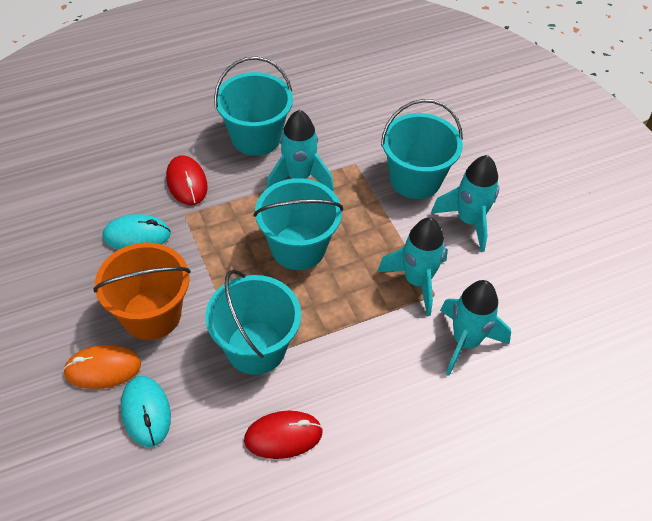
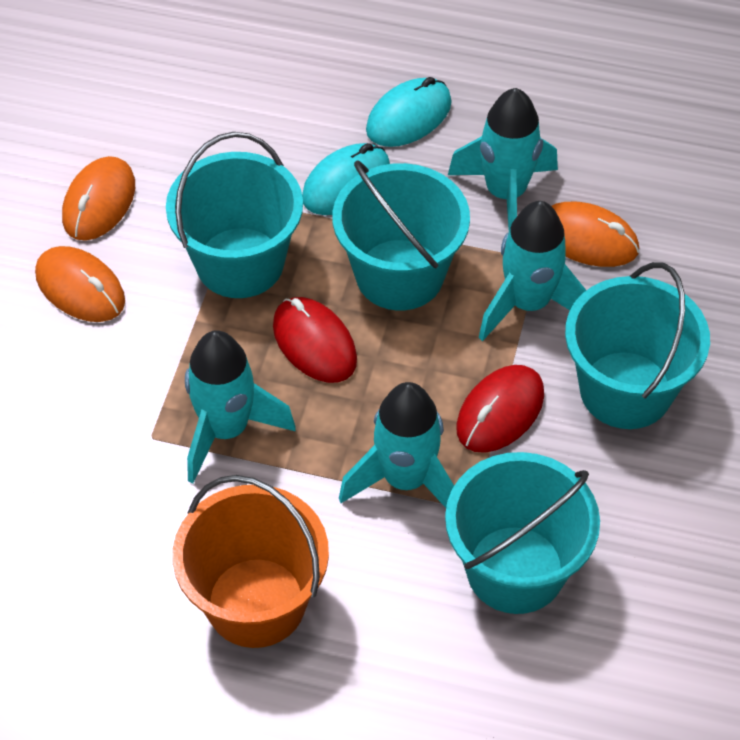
orange mouse: [63,345,141,389] = 1 -> [35,246,125,322] [62,156,135,241] [552,202,639,267] = 3

